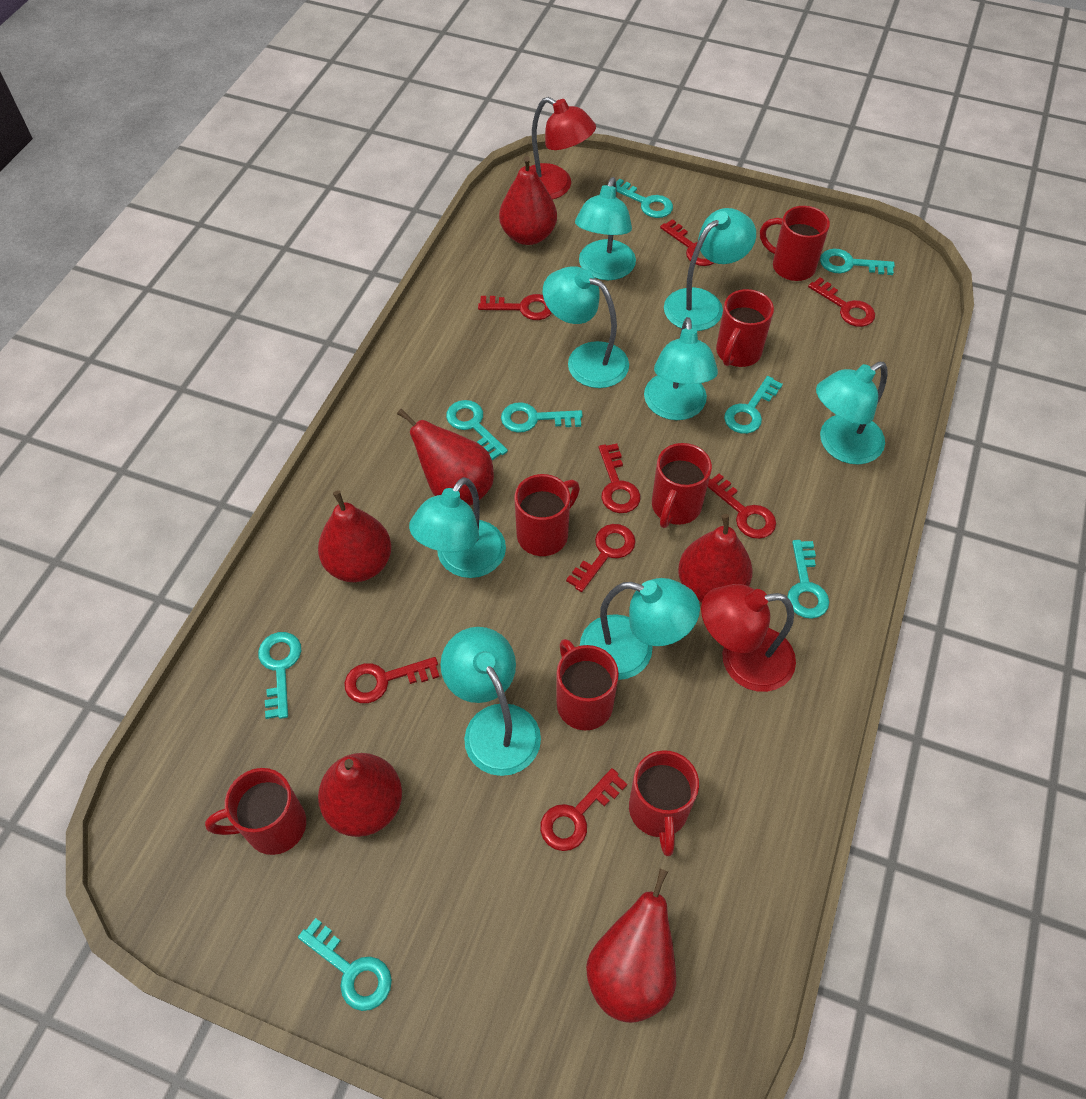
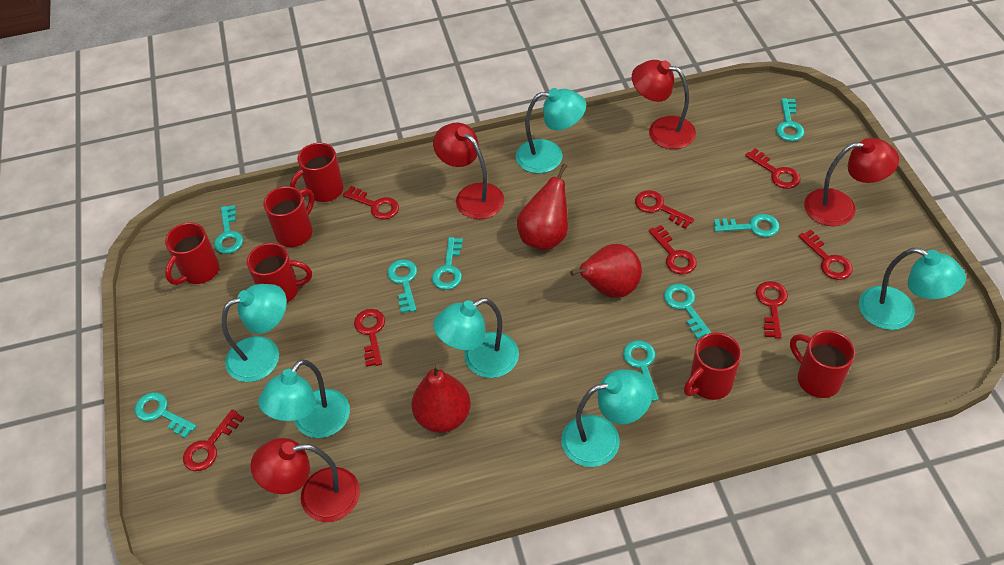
red lamp: [531,97,596,199] [701,584,796,692] = 2 -> [250,438,360,522] [433,123,504,219] [632,60,696,149] [804,138,899,226] = 4
red mug: [205,768,306,855] [515,474,580,556] [557,639,619,730] [629,750,699,856] [652,443,712,528] [716,289,774,367] [760,206,830,281] = 7 -> [165,222,219,285] [247,243,312,303] [263,186,314,247] [290,143,344,202] [684,333,742,400] [790,331,855,398] = 6
red pear: [318,491,391,582] [318,753,402,837] [397,409,494,506] [499,156,557,245] [586,869,676,1023] [678,514,753,603] = 6 -> [411,364,471,433] [517,163,568,250] [570,244,642,298] = 3
turquoise lamp: [409,477,506,578] [441,627,541,776] [543,266,629,388] [575,177,636,280] [580,578,700,680] [644,317,718,420] [664,208,756,331] [816,362,888,465] = 8 -> [222,284,287,382] [258,359,350,438] [433,298,519,378] [516,88,586,173] [561,369,653,467] [859,248,966,330] = 6

